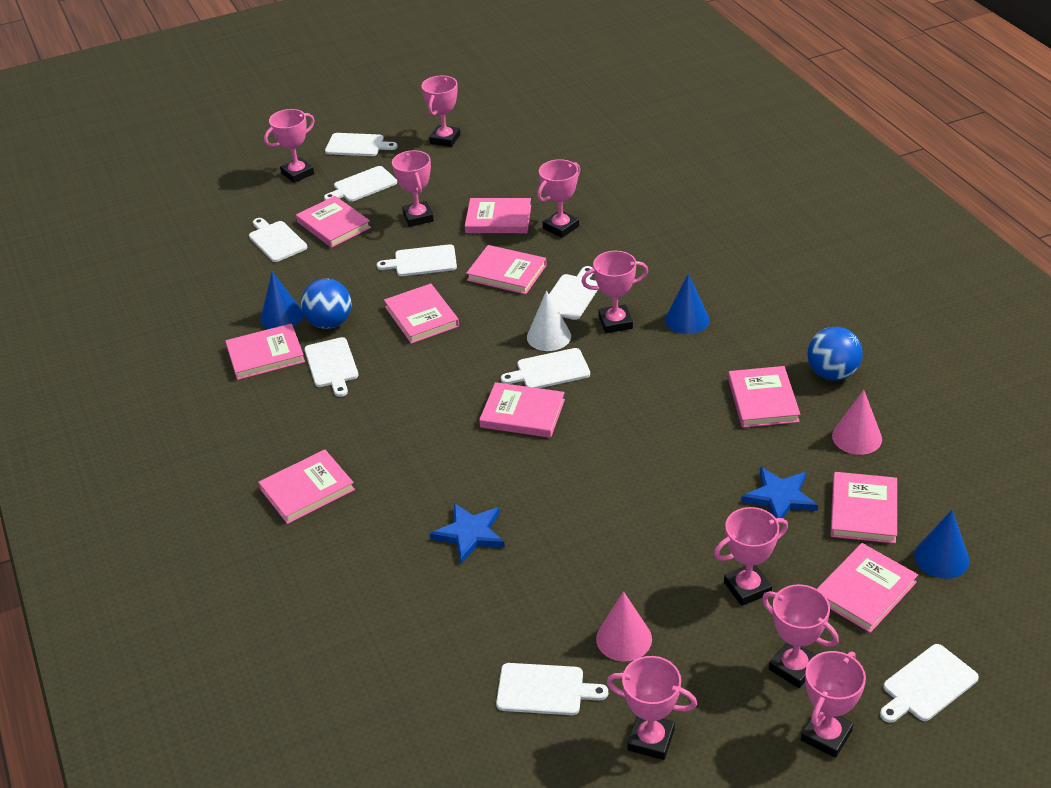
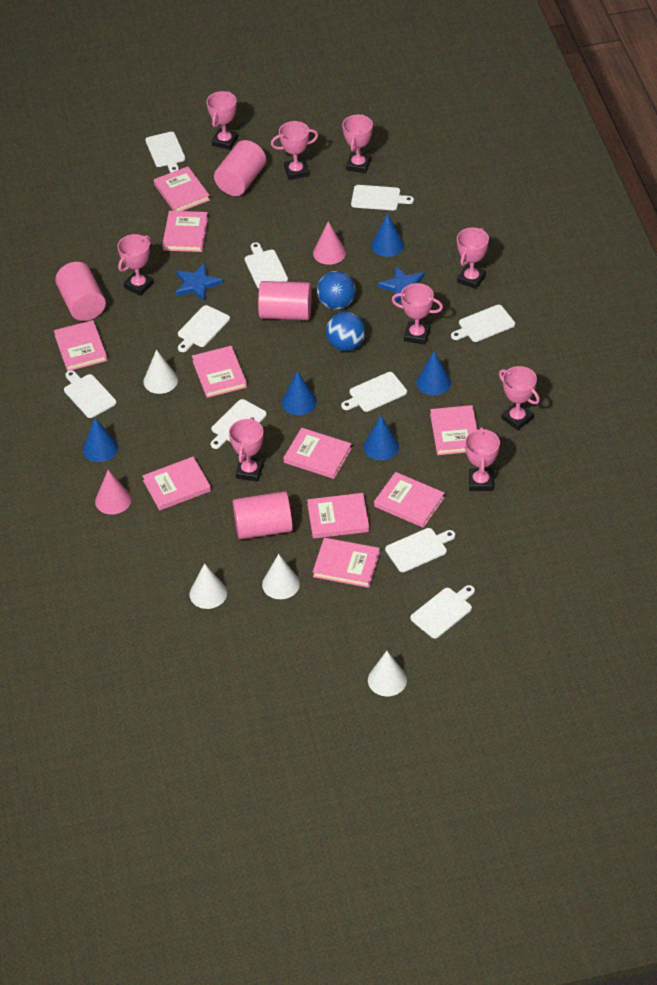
blue cone: [260,272,304,329] [665,274,709,334] [914,510,970,579] = 3 -> [83,418,118,462] [282,371,317,415] [363,416,399,460] [371,213,404,257] [416,351,451,395] = 5
pink cylinder: none = 0 -> [55,262,106,321] [214,140,266,196] [233,491,293,540] [258,281,312,320] = 4
white cone: [527,291,571,351] = 1 -> [143,350,178,394] [189,563,227,609] [262,554,300,599] [368,651,407,696] = 4
white cutting board: [249,218,307,262] [304,337,359,397] [324,166,397,202] [325,133,398,156] [376,244,457,276] [496,663,608,715] [501,348,590,388] [549,266,598,320] [880,644,979,723] = 9 -> [64,370,116,418] [145,132,185,173] [178,305,230,352] [211,399,267,449] [245,242,288,288] [341,372,407,412] [351,185,414,210] [385,528,455,572] [410,585,475,639] [451,305,515,342] = 10

